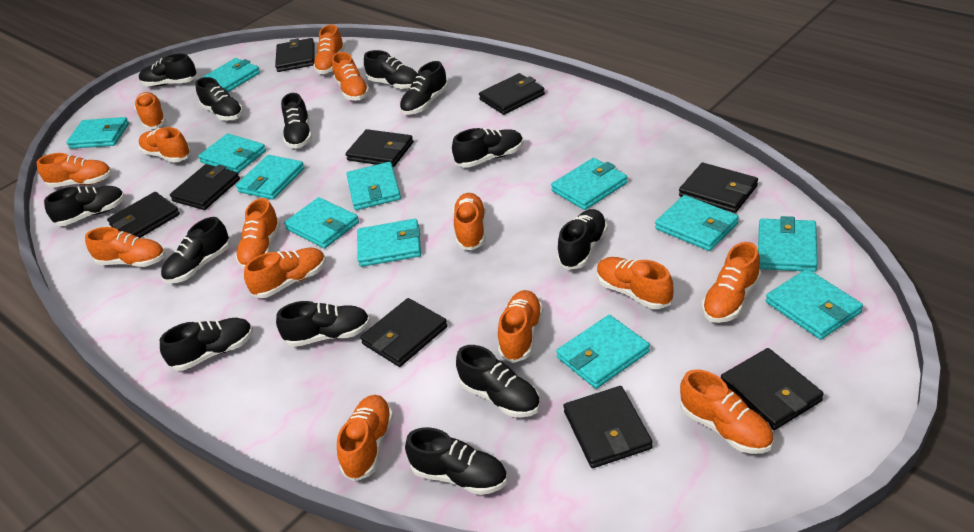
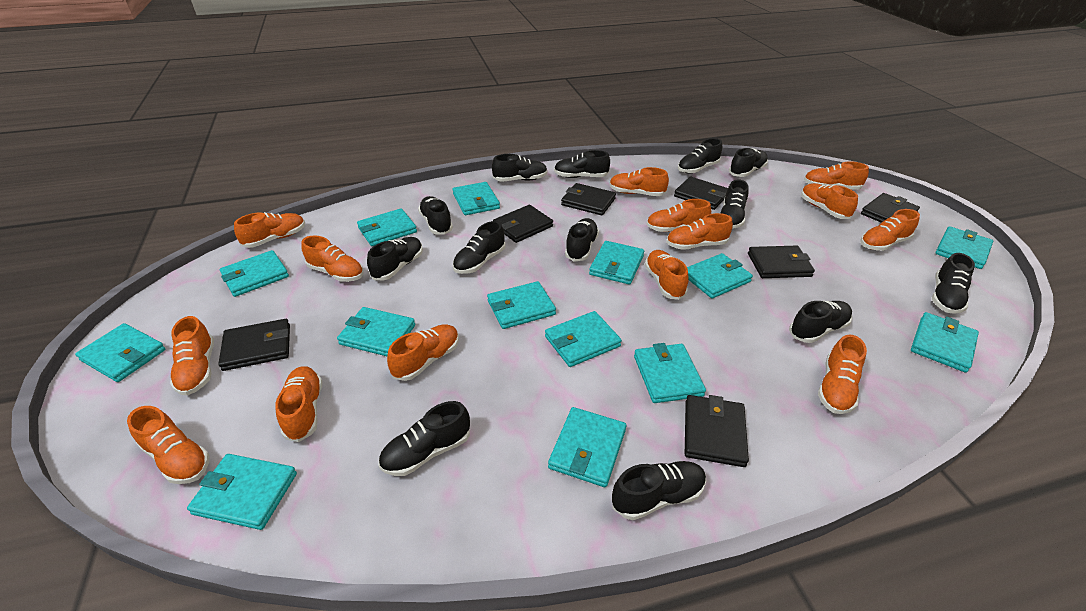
black wallet: [107,192,180,238] [170,164,240,210] [275,38,315,72] [345,129,413,167] [360,298,448,367] [479,73,545,115] [563,386,653,468] [679,163,758,213] [721,348,823,430] = 9 -> [218,319,290,371] [493,205,553,243] [561,183,616,215] [674,177,728,210] [685,395,749,467] [748,246,815,278] [861,193,920,223] = 7
turquoise wallet: [66,117,129,149] [198,134,266,173] [201,58,260,92] [236,155,305,200] [284,197,359,248] [347,162,401,210] [357,219,421,267] [551,158,628,210] [556,315,650,389] [655,195,739,251] [758,216,817,272] [766,269,863,340] = 12 -> [75,323,165,382] [187,454,297,530] [220,250,289,297] [337,307,415,356] [357,208,417,246] [453,182,500,215] [487,281,556,329] [545,311,622,367] [548,407,626,487] [589,241,644,285] [634,343,706,403] [687,253,753,298] [911,312,979,373] [935,226,993,269] = 14

